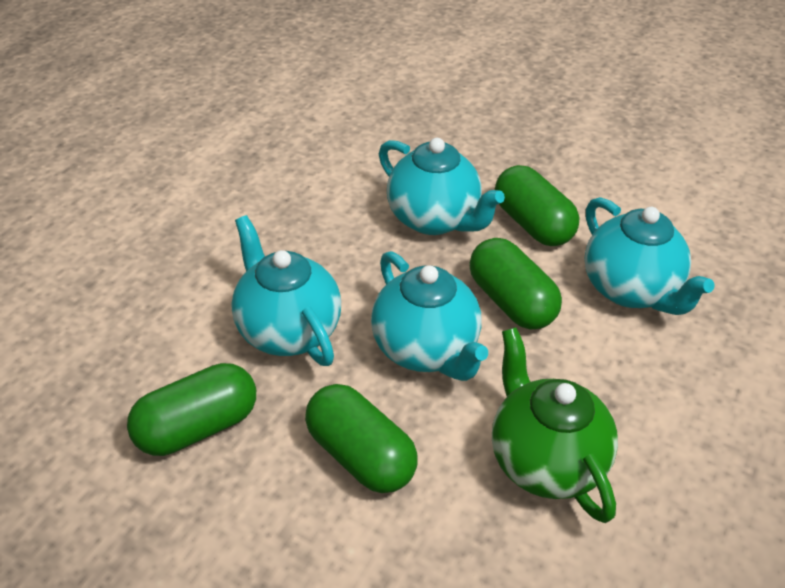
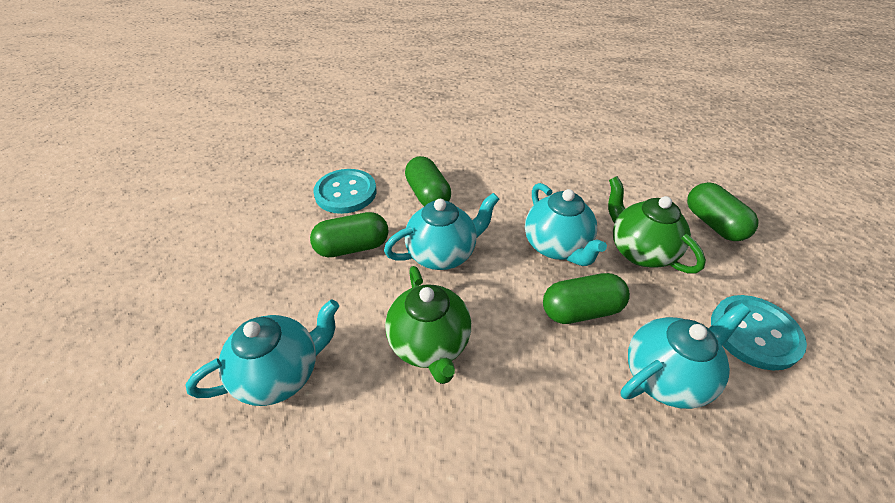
green teapot: [492,327,618,523] = 1 -> [385,266,471,384] [608,176,706,274] = 2
turquoise button: none = 0 -> [313,169,377,214] [711,295,807,371] = 2

